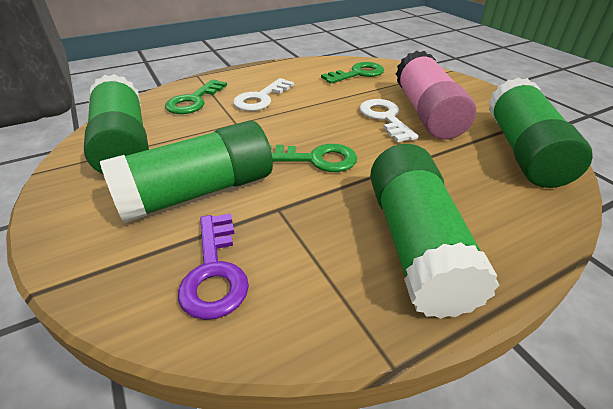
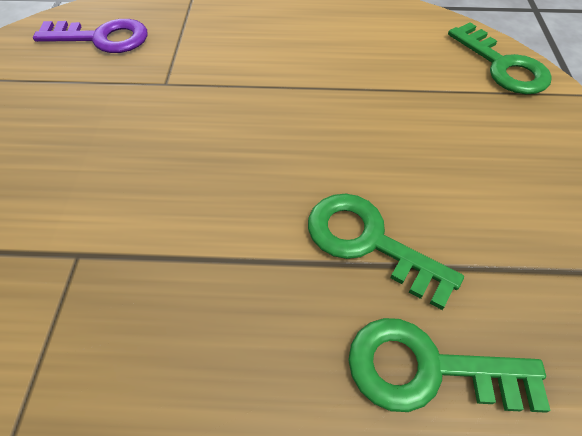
green glue stick: [84,74,149,175] [100,121,273,223] [370,144,499,319] [489,77,593,188] = 4 -> none = 0
pink glue stick: [396,51,476,140] = 1 -> none = 0
white key: [233,78,294,111] [360,99,418,142] = 2 -> none = 0

